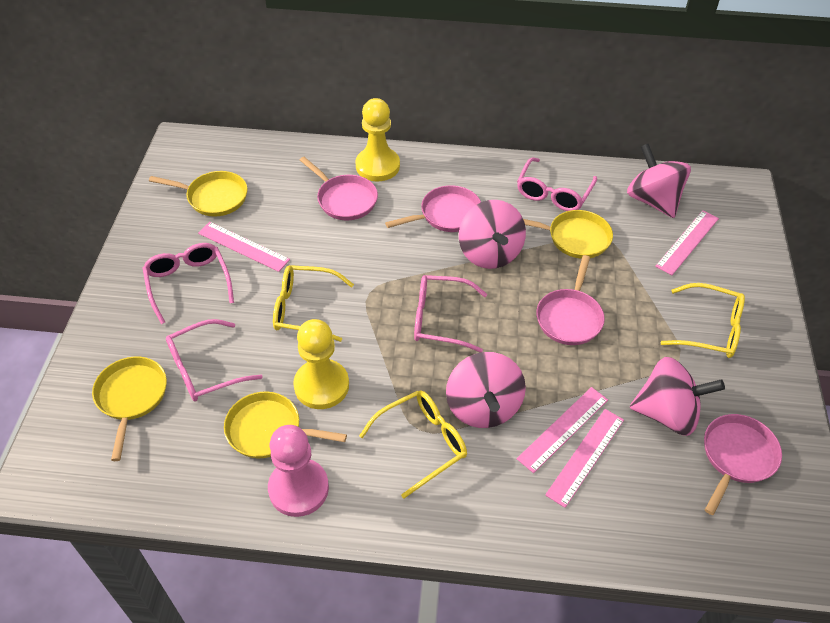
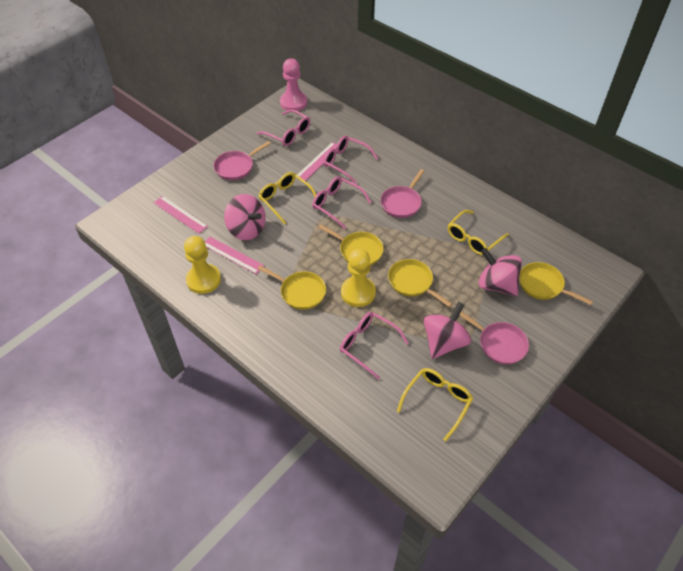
pink pan: [300,157,378,220] [385,185,481,232] [536,255,605,345] [704,414,782,515] = 4 -> [213,141,271,180] [380,169,425,218] [459,311,529,364] = 3
pink ruler: [198,222,290,272] [517,387,608,473] [545,409,624,508] [655,210,719,275] = 4 -> [154,196,208,233] [205,237,264,274] [297,142,337,181] = 3
pink spinning top: [446,352,526,428] [459,200,526,269] [627,144,691,218] [630,357,725,436] = 4 -> [224,194,266,240] [423,302,471,359] [479,248,522,296] = 3

